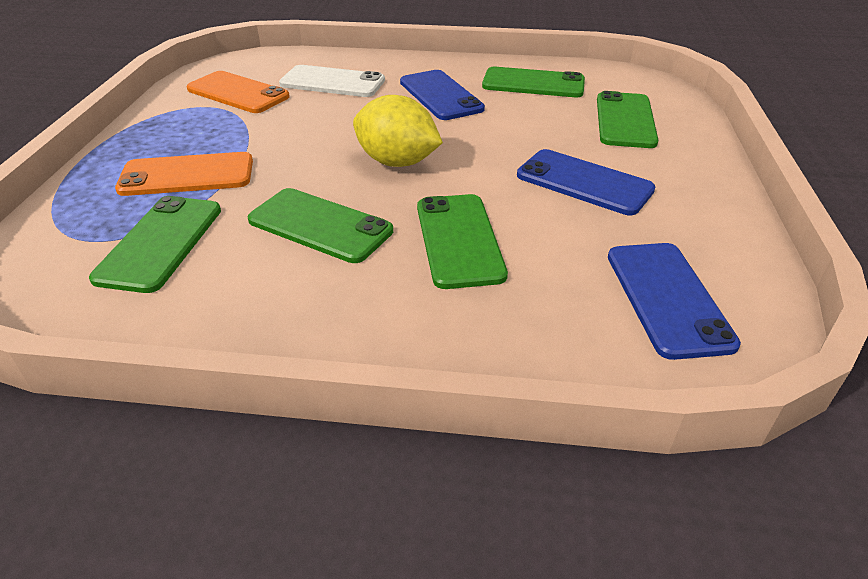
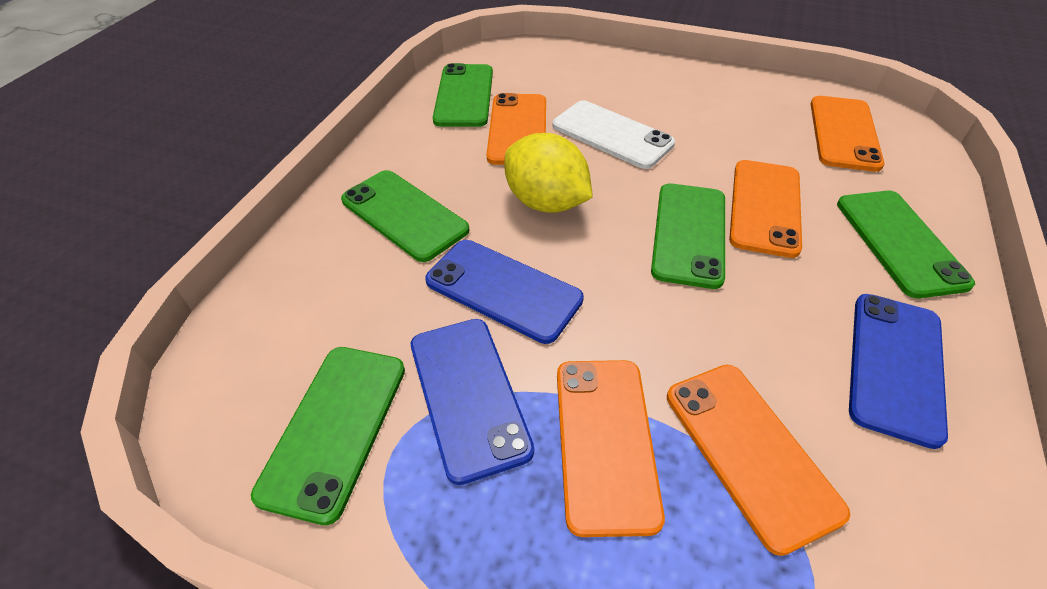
orange phone: [115,152,253,196] [186,71,290,113] = 2 -> [486,93,546,165] [557,360,665,537] [667,365,850,556] [729,160,802,258] [810,96,884,172] = 5

